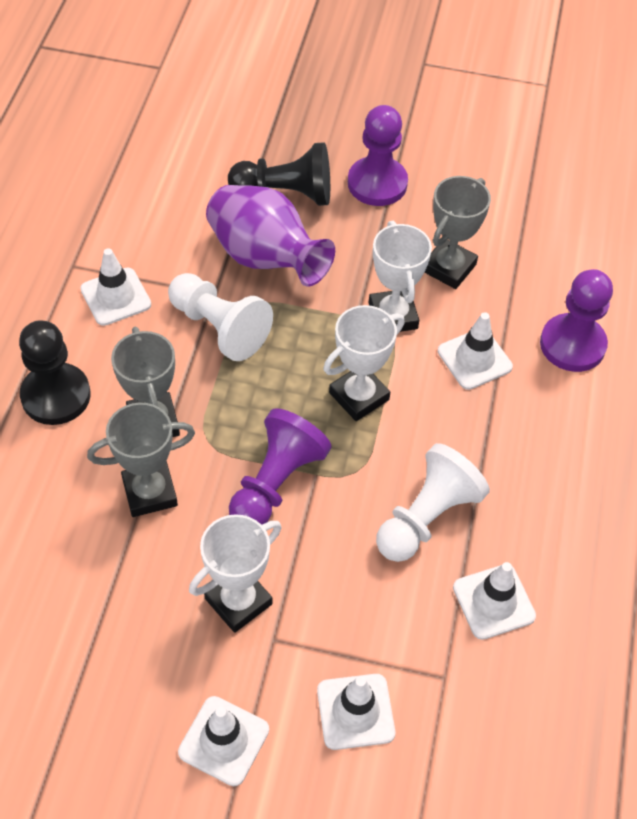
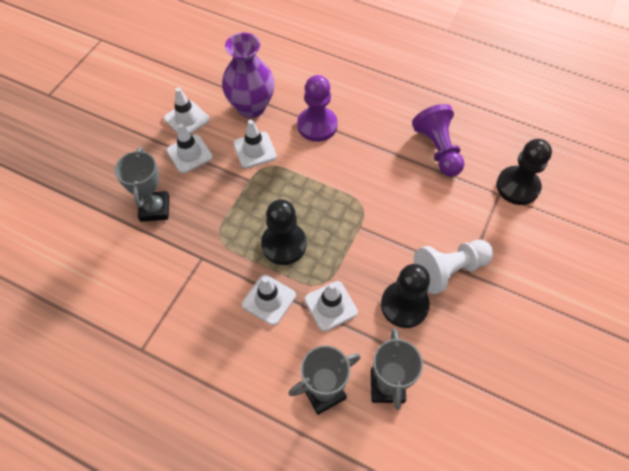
black pawn: [19,320,91,425] [228,142,330,206] = 2 -> [261,199,307,265] [381,264,430,328] [496,139,552,205] = 3
purple pawn: [229,408,332,525] [348,105,408,206] [540,269,613,372] = 3 -> [297,75,338,142] [412,104,465,177] = 2
white pawn: [168,273,273,361] [376,443,490,562] = 2 -> [414,240,494,294] = 1
white trophy: [189,514,282,633] [323,305,405,421] [369,221,432,332] = 3 -> none = 0

